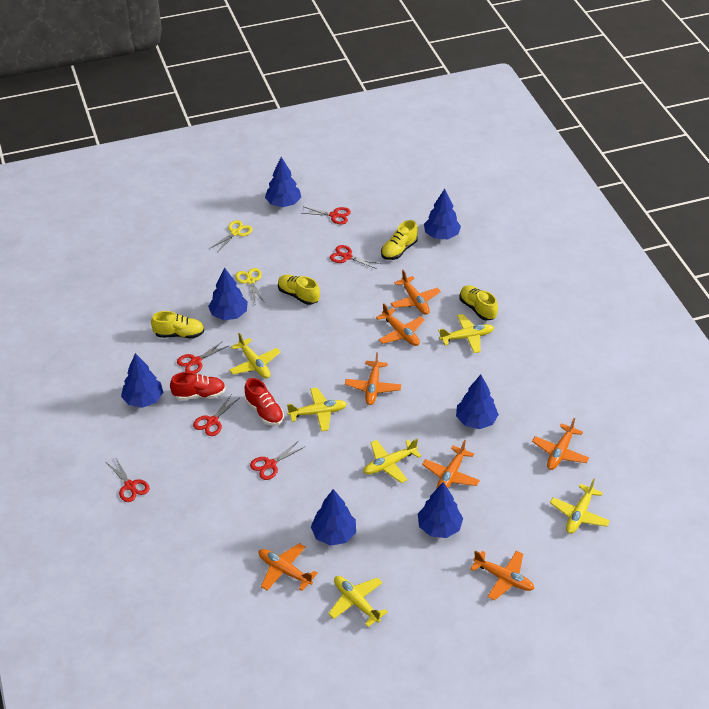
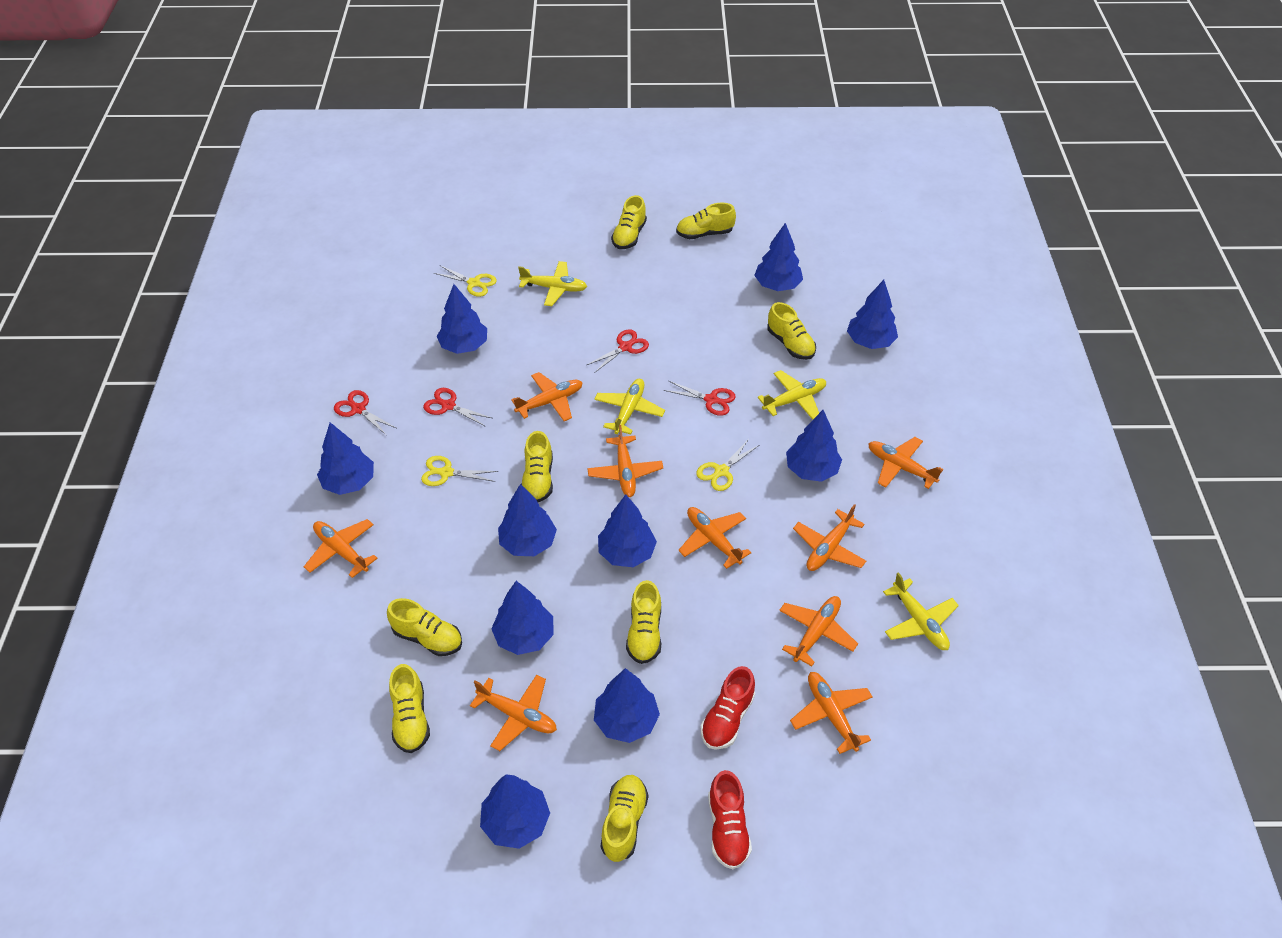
blue tree: [121,353,163,408] [208,267,248,320] [265,157,301,207] [311,489,356,546] [418,482,463,538] [424,189,461,239] [456,375,499,429] = 7 -> [317,422,374,495] [437,284,487,354] [480,775,550,849] [491,581,554,655] [498,484,557,556] [594,668,660,743] [598,495,657,567] [754,223,803,291] [786,410,842,482] [847,280,898,349] = 10
orange plane: [259,543,318,591] [345,352,401,405] [376,303,425,346] [391,270,441,315] [422,440,480,488] [470,551,534,601] [532,418,589,470] = 7 -> [304,519,378,578] [470,674,557,751] [511,372,583,421] [587,425,663,497] [678,507,751,569] [779,596,858,666] [790,672,873,754] [793,504,866,571] [868,437,943,489] = 9
red scissors: [106,458,150,502] [177,341,228,374] [193,395,239,436] [250,441,304,480] [303,207,351,224] [330,245,381,269] = 6 -> [334,390,396,436] [423,388,492,427] [587,330,649,373] [664,381,736,416] = 4
yellow plane: [229,333,280,378] [287,387,347,431] [328,576,388,627] [363,439,421,483] [438,314,494,353] [550,478,610,534] = 6 -> [518,261,587,306] [594,379,665,434] [758,370,826,420] [883,572,959,650] = 4
yellow scissors: [211,220,252,253] [235,268,265,305] = 2 -> [421,456,498,486] [433,265,497,297] [696,439,759,491] = 3
yellow shoe: [151,311,204,338] [278,274,320,305] [381,220,418,260] [459,285,498,321] = 4 -> [387,598,462,656] [389,664,430,753] [521,431,553,502] [601,775,648,862] [611,195,647,249] [626,580,661,664] [676,203,736,239] [767,302,816,360] = 8

